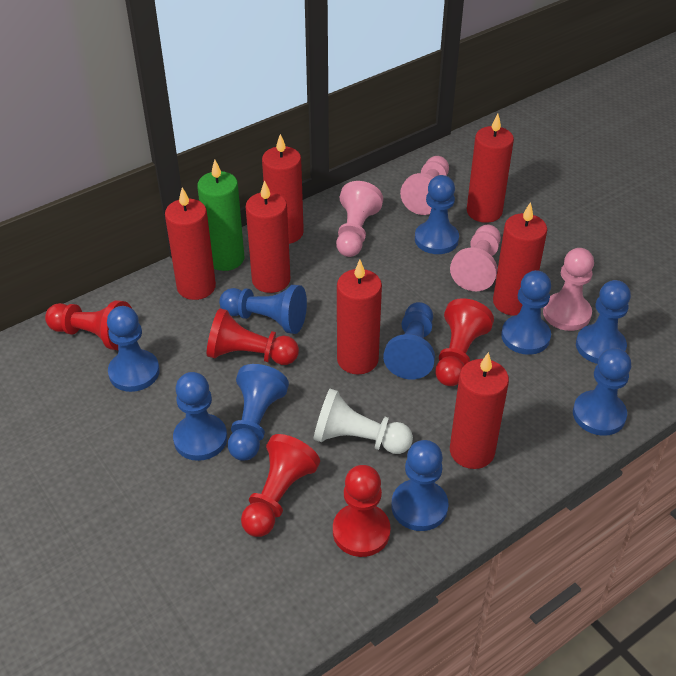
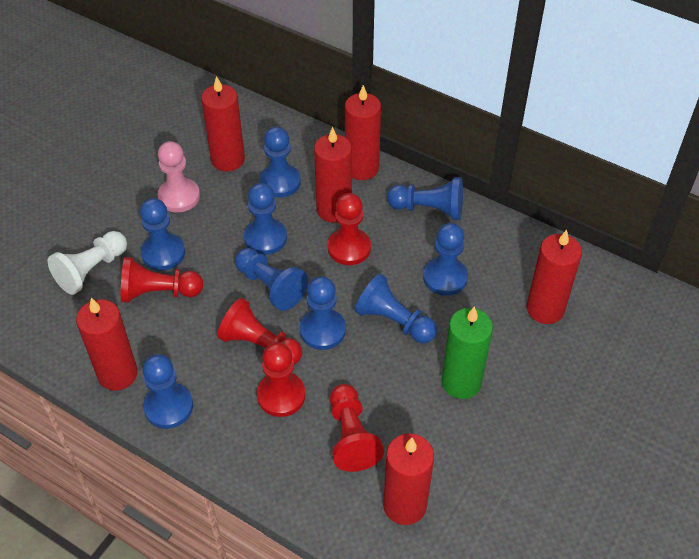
blue pawn: [107,306,160,392] [173,372,227,461] [219,285,307,334] [228,364,289,461] [383,302,435,380] [391,440,449,531] [415,175,459,254] [501,270,551,355] [573,348,631,436] [576,280,631,364] = 10 -> [140,198,185,271] [143,354,193,429] [235,248,308,311] [244,183,287,255] [259,127,301,198] [300,276,346,350] [355,274,437,343] [387,177,463,220] [423,223,468,296] = 9
pink pawn: [336,181,383,257] [400,156,449,215] [450,225,501,291] [543,248,594,331] = 4 -> [158,141,200,212] = 1
red candle: [165,187,216,300] [246,180,290,293] [262,134,304,244] [337,260,382,374] [450,352,509,469] [467,114,514,223] [493,202,547,316] = 7 -> [76,298,138,391] [201,76,245,172] [314,127,352,223] [345,85,381,180] [383,433,434,525] [526,230,582,324] = 6

